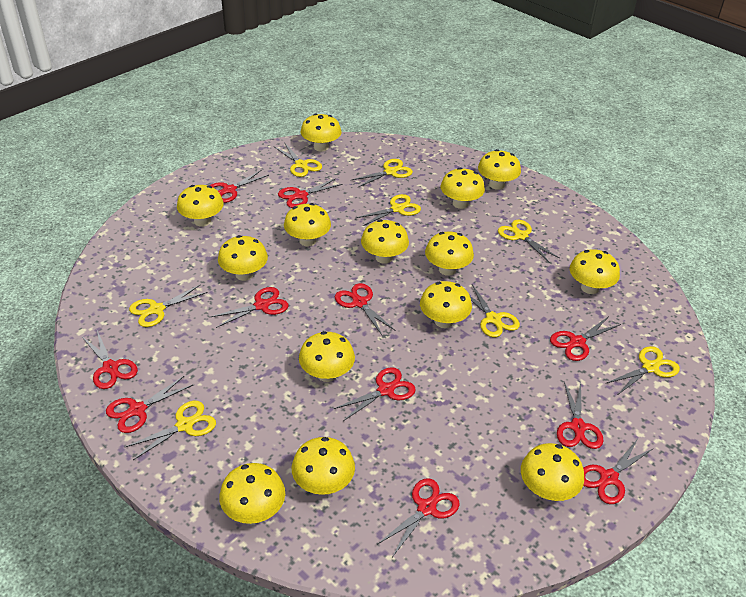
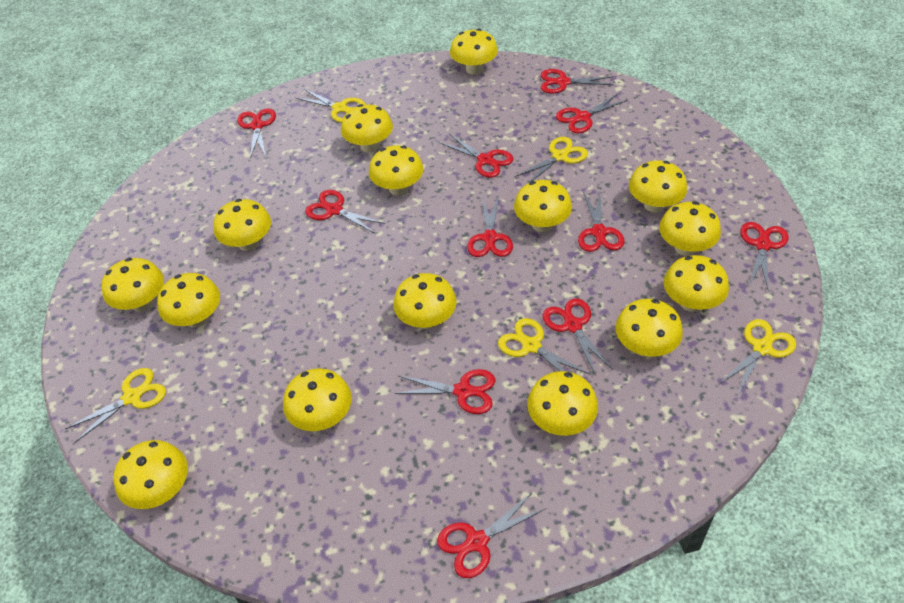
yellow mushroom: [177,185,224,227] [218,235,268,281] [219,463,285,524] [284,203,331,246] [292,437,355,495] [299,331,355,382] [301,113,341,152] [361,220,409,264] [420,281,472,328] [425,232,474,276] [441,167,485,209] [478,149,521,190] [521,443,584,501] [570,249,620,294] = 14 -> [101,258,164,312] [114,440,188,509] [157,273,220,328] [213,199,271,251] [283,368,352,431] [341,104,393,153] [369,145,424,196] [393,273,457,329] [450,29,498,75] [514,180,572,232] [527,371,598,436] [615,299,683,357] [629,161,687,213] [659,201,721,256] [664,255,729,312] = 15
yellow scissors: [125,401,216,460] [129,284,208,327] [275,142,322,177] [352,159,413,188] [356,194,421,226] [470,284,520,337] [498,220,560,263] [605,346,680,394] = 8 -> [65,368,166,443] [296,89,365,123] [498,318,591,375] [515,137,588,183] [719,319,796,395] = 5

